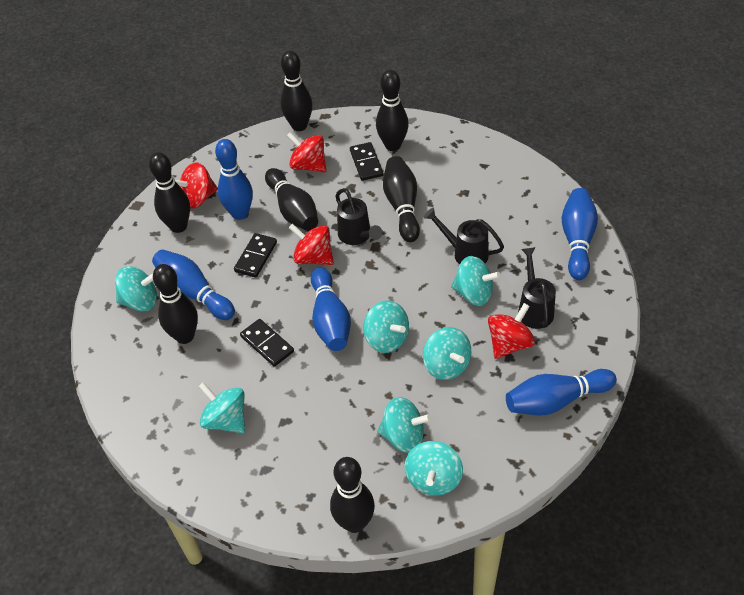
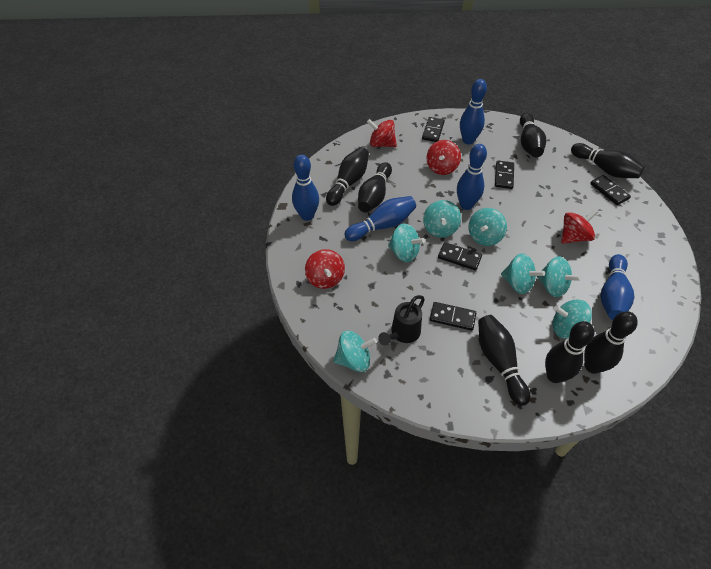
black domino: [234,233,277,278] [240,319,294,367] [350,142,383,181] = 3 -> [422,117,445,142] [430,302,476,331] [438,242,482,271] [495,161,514,189] [590,175,631,205] = 5
black watering can: [335,188,382,245] [424,207,504,265] [518,247,556,329] = 3 -> [378,295,425,346] = 1

